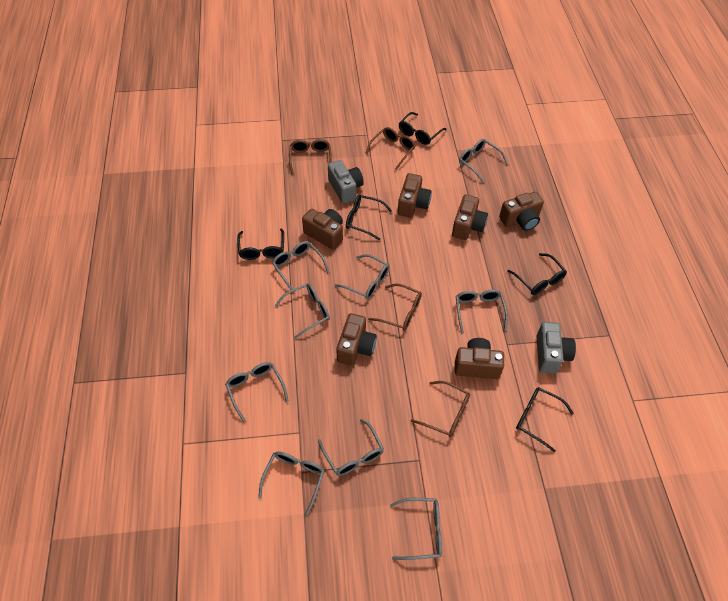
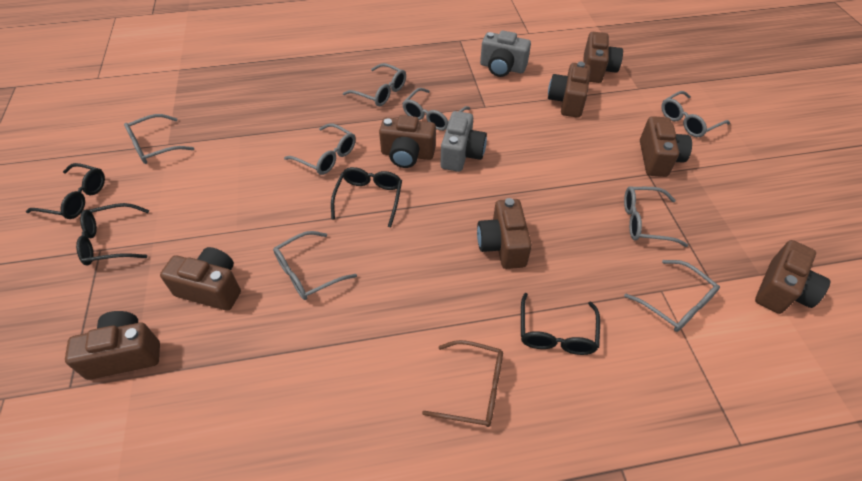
black glasses: [237,228,284,260] [346,195,392,240] [399,112,446,145] [507,253,567,295] [516,387,574,452] = 5 -> [26,163,105,219] [76,203,149,265] [331,167,402,227] [521,293,600,355] = 4
brown camera: [302,209,343,250] [336,313,377,366] [398,173,432,218] [452,195,488,240] [455,338,504,379] [499,192,544,231] = 6 -> [65,311,160,380] [160,247,241,311] [379,115,436,168] [477,198,532,269] [548,62,591,118] [583,32,623,83] [640,116,692,177] [755,240,830,314] = 8
brown glasses: [289,139,332,175] [365,127,416,170] [368,284,422,331] [411,381,470,437] = 4 -> [422,340,503,427] = 1
grey glasses: [225,362,289,422] [258,452,325,516] [272,241,330,293] [275,283,330,339] [318,419,384,476] [335,254,389,299] [390,498,442,560] [456,289,508,334] [459,139,508,183] = 9 -> [124,114,194,164] [273,231,357,300] [284,123,356,175] [343,63,406,106] [402,88,470,131] [624,186,688,247] [624,260,720,332] [661,91,730,137] = 8

